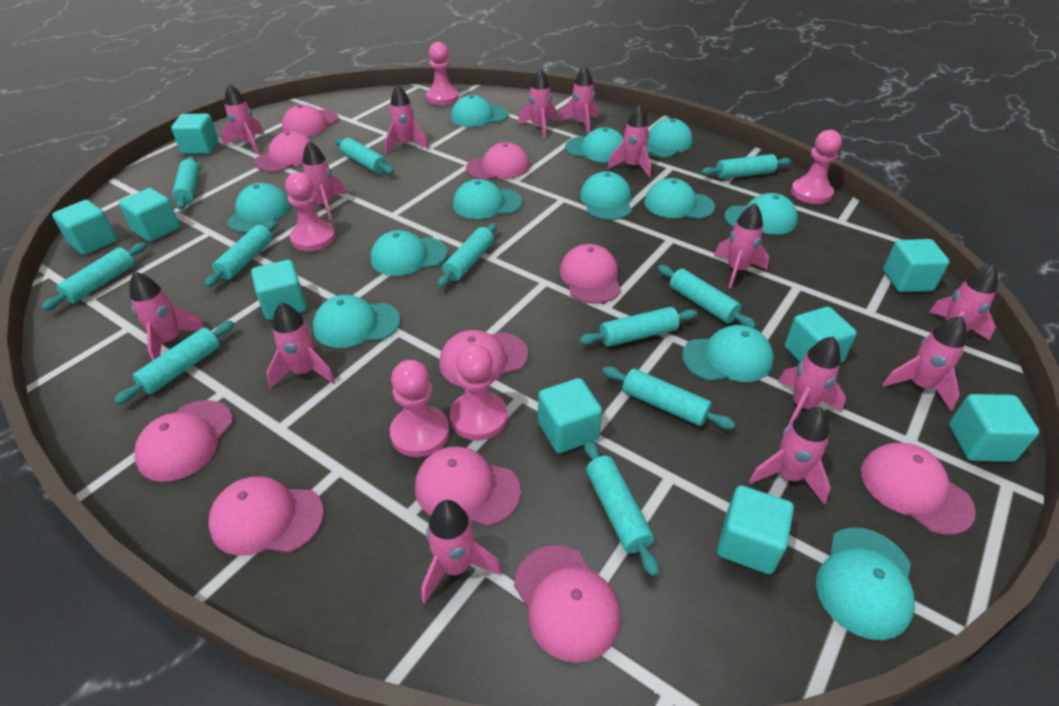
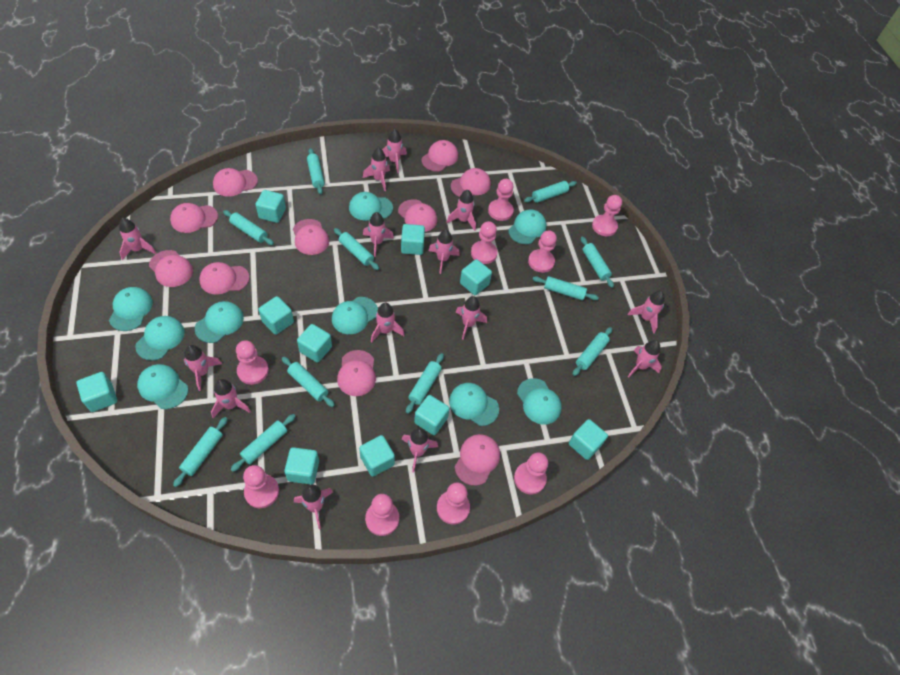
pink pawn: [285,172,336,251] [390,360,450,457] [426,42,459,105] [450,344,508,441] [791,130,842,204] = 5 -> [236,340,269,385] [243,465,279,508] [365,494,399,536] [437,482,470,525] [471,221,498,264] [488,179,514,221] [514,453,548,495] [528,230,557,273] [592,195,622,236] = 9
turquoise cap: [227,183,290,233] [313,295,400,348] [371,230,448,276] [451,95,508,127] [453,179,522,219] [565,127,624,162] [580,171,632,220] [644,178,715,219] [646,118,693,158] [682,325,773,382] [724,193,798,235] [816,527,915,640] = 12 -> [109,287,153,331] [135,316,185,361] [137,364,188,409] [195,301,244,343] [332,297,378,334] [349,192,393,221] [449,383,499,426] [509,209,547,244] [517,378,562,425] = 9
turquoise cube: [52,200,117,255] [119,188,180,242] [171,114,218,154] [251,260,307,320] [538,378,602,453] [717,485,794,574] [785,307,857,363] [883,239,950,292] [949,394,1039,462] = 9 -> [76,372,117,412] [256,190,286,223] [258,296,294,335] [284,447,319,485] [297,324,332,363] [359,435,395,477] [401,224,425,255] [414,395,450,435] [460,259,492,295] [569,419,608,460] = 10

